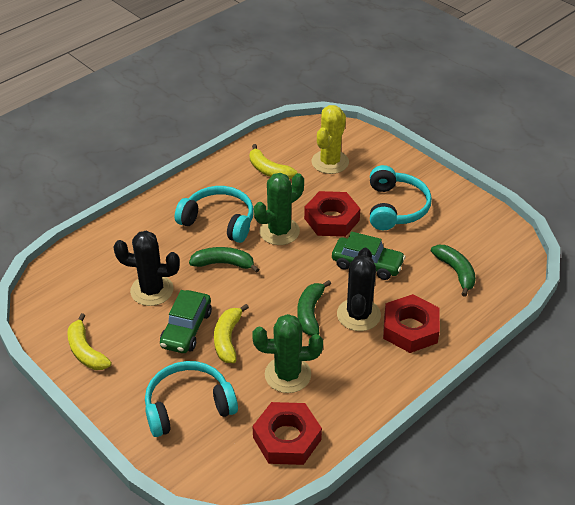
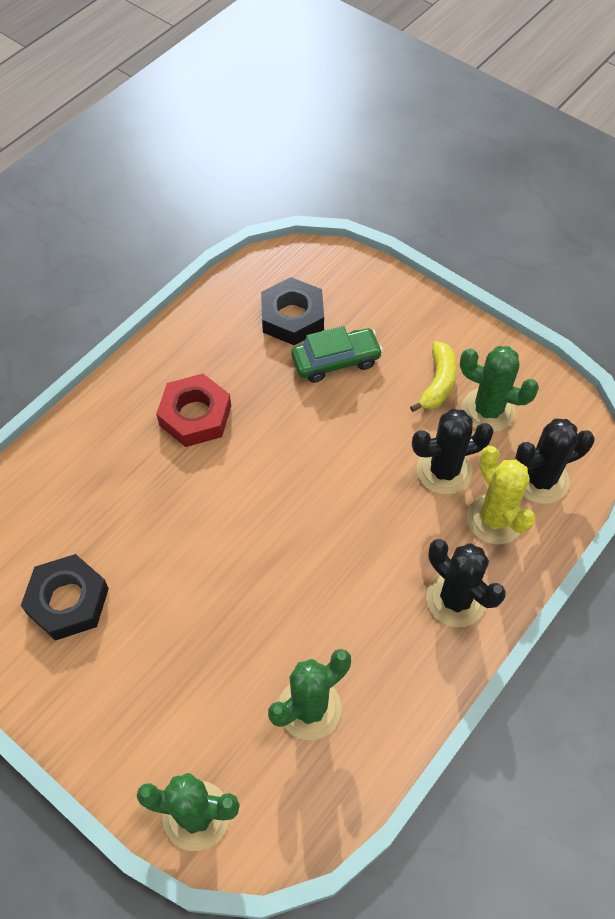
black cactus: [113,231,180,306] [337,248,381,331] = 2 -> [412,409,494,495] [426,539,506,627] [515,419,595,504] = 3
black nut: none = 0 -> [21,554,109,641] [261,277,324,345] = 2
green banana: [189,247,259,273] [297,280,331,336] [431,245,476,297] = 3 -> none = 0
green cactus: [252,314,323,393] [254,173,304,245] = 2 -> [137,773,240,851] [268,649,351,740] [460,346,539,432] = 3
green car: [160,290,212,353] [332,232,406,280] = 2 -> [292,326,383,383] = 1
red nut: [253,402,322,465] [304,191,360,237] [383,294,440,353] = 3 -> [156,374,231,447] = 1
turquoise headphones: [145,361,238,437] [175,186,254,243] [370,165,432,230] = 3 -> none = 0
yellow banana: [67,313,112,370] [214,304,249,363] [250,144,297,179] = 3 -> [410,341,457,412] = 1

